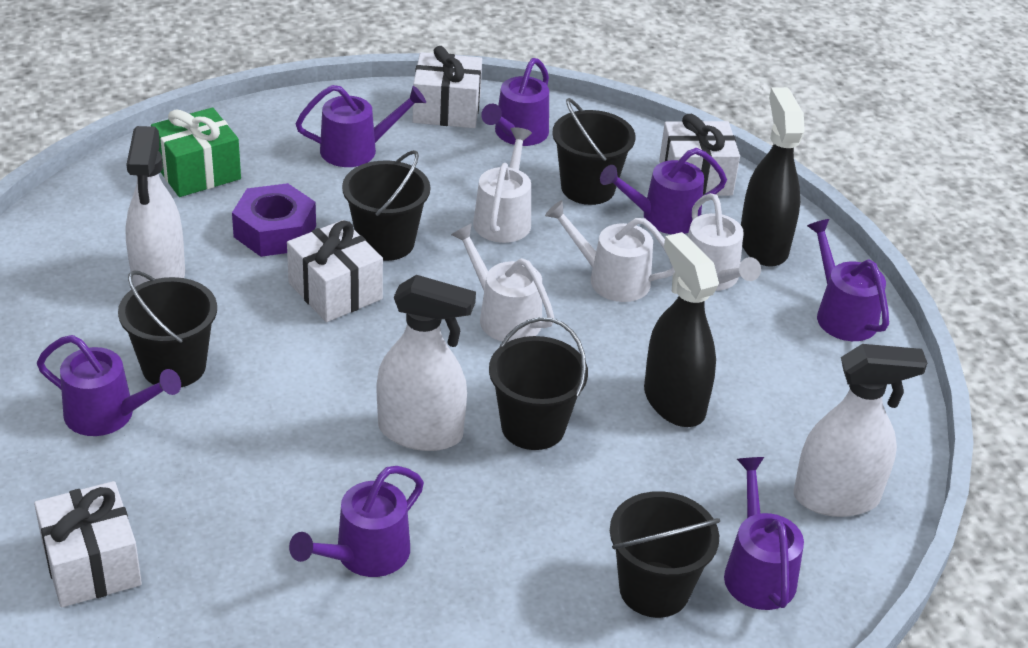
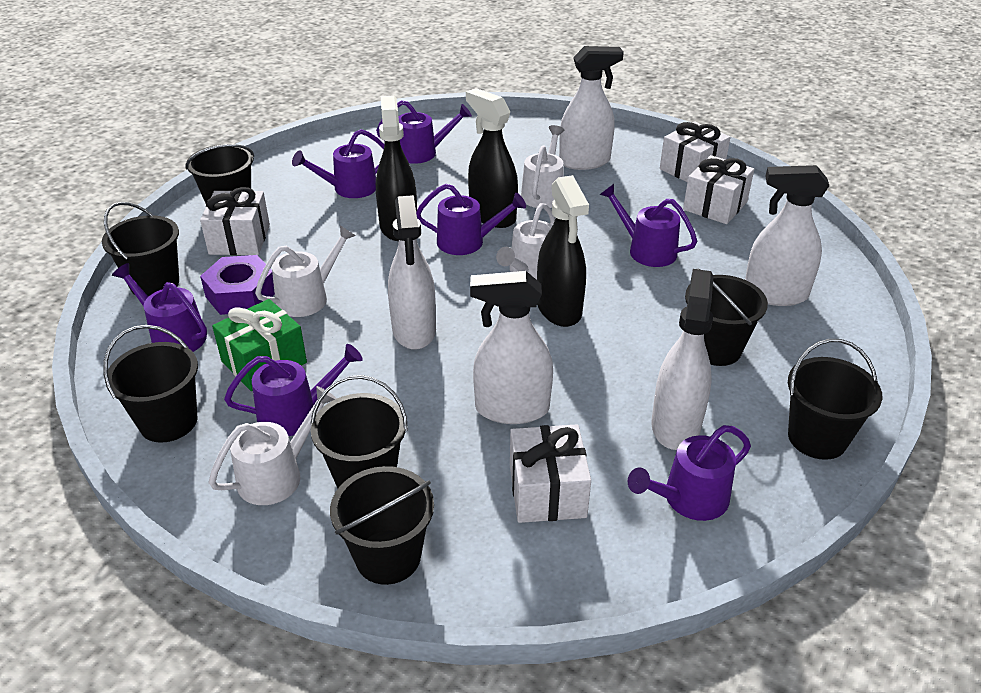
black bucket: [118,270,217,387] [342,150,430,261] [489,317,588,450] [552,98,635,205] [610,491,720,618] = 5 -> [102,202,179,297] [103,325,198,442] [185,144,254,204] [310,375,408,488] [330,466,434,585] [685,268,768,366] [788,339,882,460] = 7
black spray bottle: [644,232,719,427] [741,87,805,267] = 2 -> [376,95,417,241] [466,88,518,228] [537,175,589,327] = 3
white spray bottle: [125,126,185,287] [377,275,476,451] [794,344,927,517] = 3 -> [388,195,436,350] [470,271,553,424] [559,46,624,170] [651,269,713,450] [745,165,829,306] = 5

